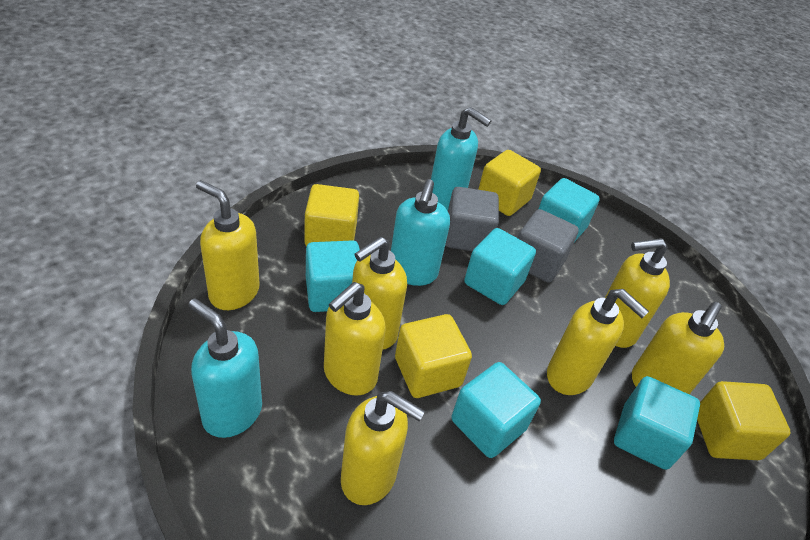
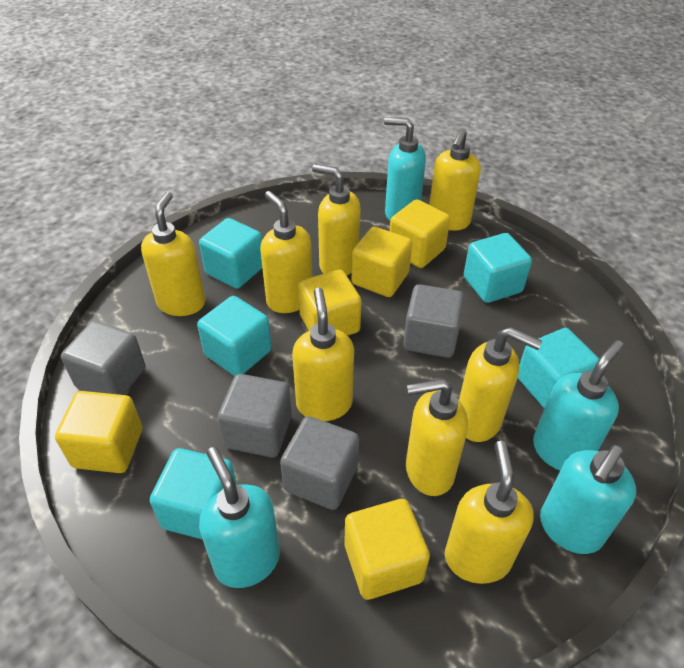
grey cube: [445,187,499,251] [518,209,579,283] = 2 -> [61,321,145,395] [218,374,292,457] [280,416,359,510] [403,284,464,358] = 4
turquoise soap dispenser: [188,298,262,438] [391,179,450,286] [431,107,491,210] = 3 -> [199,447,280,588] [384,117,426,221] [533,340,624,470] [540,445,636,554] = 4
yellow cube: [304,184,359,246] [395,314,472,398] [478,150,541,216] [697,381,791,460] = 4 -> [55,391,142,473] [298,270,362,336] [345,499,430,600] [351,227,412,297] [390,199,450,268] = 5
yellow soap dispenser: [196,180,260,310] [324,282,386,396] [341,391,425,505] [352,236,407,350] [547,289,649,395] [605,238,670,348] [632,302,724,394] = 7 -> [141,192,206,316] [260,191,312,313] [292,288,354,421] [312,164,360,275] [406,379,468,496] [429,128,481,231] [445,441,534,584] [459,327,542,442] = 8

